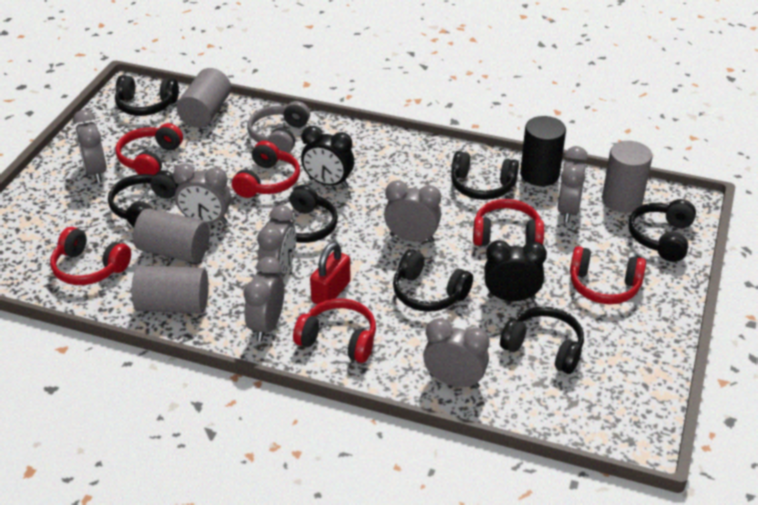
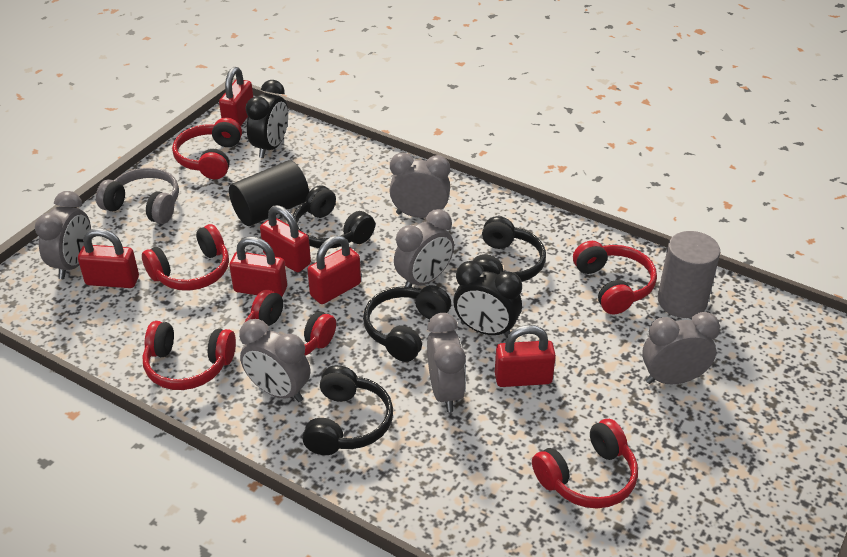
black headphones: [108,170,178,227] [115,75,179,116] [265,185,338,243] [393,249,473,312] [451,151,519,200] [500,306,584,374] [628,199,696,262] = 7 -> [293,185,375,249] [302,365,393,455] [363,285,451,362] [472,216,546,282] = 4
grey clock: [73,110,107,183] [173,163,231,224] [243,257,284,341] [257,205,296,277] [384,180,441,243] [423,318,490,389] [558,146,588,223] = 7 -> [35,191,91,279] [239,319,310,402] [389,152,450,218] [394,209,454,287] [427,313,466,412] [642,312,720,385] = 6
grey cylinder: [131,265,209,313] [133,208,210,263] [176,68,231,128] [602,141,653,213] = 4 -> [658,231,720,318] = 1
red padlock: [310,242,351,304] = 1 -> [78,228,139,288] [219,67,253,126] [229,237,287,297] [260,205,311,272] [307,235,361,304] [495,325,556,387] = 6

